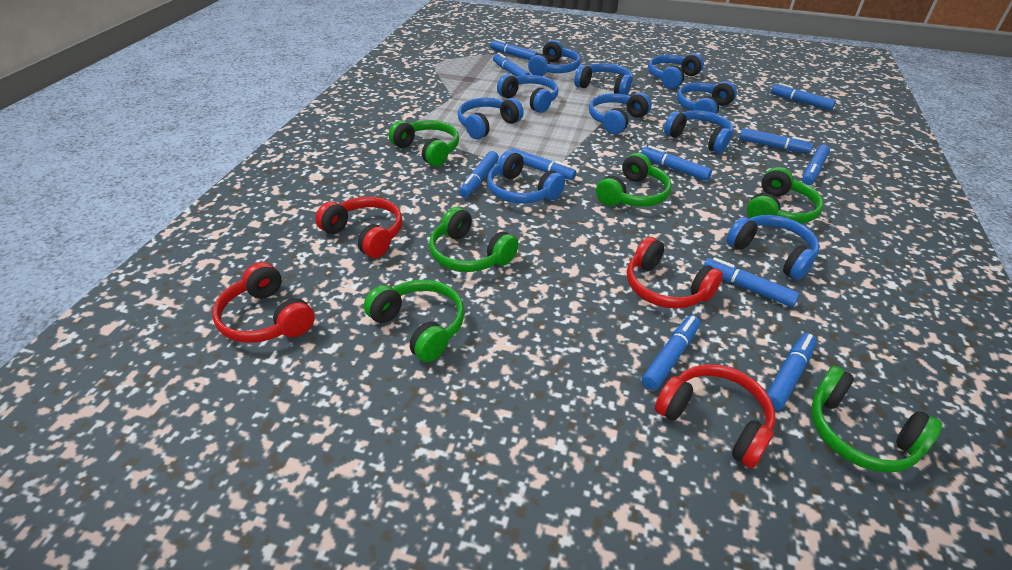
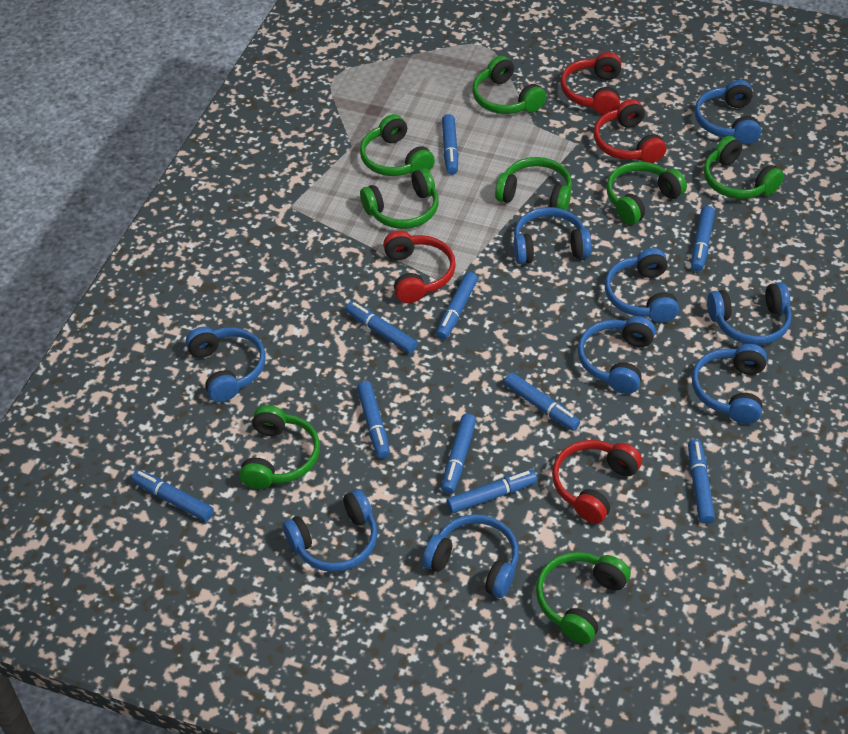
blue headphones: [458,98,524,139] [487,150,565,204] [497,74,558,113] [528,40,581,76] [574,63,633,95] [589,92,652,135] [648,53,704,89] [664,110,734,154] [677,81,737,122] [727,215,819,280] = 10 -> [186,327,266,402] [282,489,377,572] [422,514,519,598] [514,207,592,264] [578,316,656,394] [605,248,679,323] [692,344,767,424] [695,80,761,145] [707,282,792,345] = 9
blue marker: [459,151,499,198] [490,39,538,60] [493,52,531,77] [510,148,576,180] [641,145,712,181] [642,315,700,390] [703,257,800,307] [739,128,813,153] [767,333,817,411] [771,83,836,111] [802,145,830,185] = 11 -> [131,470,214,521] [346,302,418,354] [357,381,390,459] [436,272,478,340] [441,414,476,494] [442,114,458,175] [446,470,537,513] [504,372,580,431] [688,439,715,524] [691,206,715,272] = 10
green headphones: [364,279,465,362] [389,120,459,166] [429,207,518,272] [596,153,672,207] [747,167,823,223] [811,366,942,473] = 6 -> [239,405,320,489] [360,114,435,176] [360,168,439,229] [472,56,546,114] [495,157,572,211] [536,552,631,644] [606,162,687,225] [703,136,784,199] = 8

